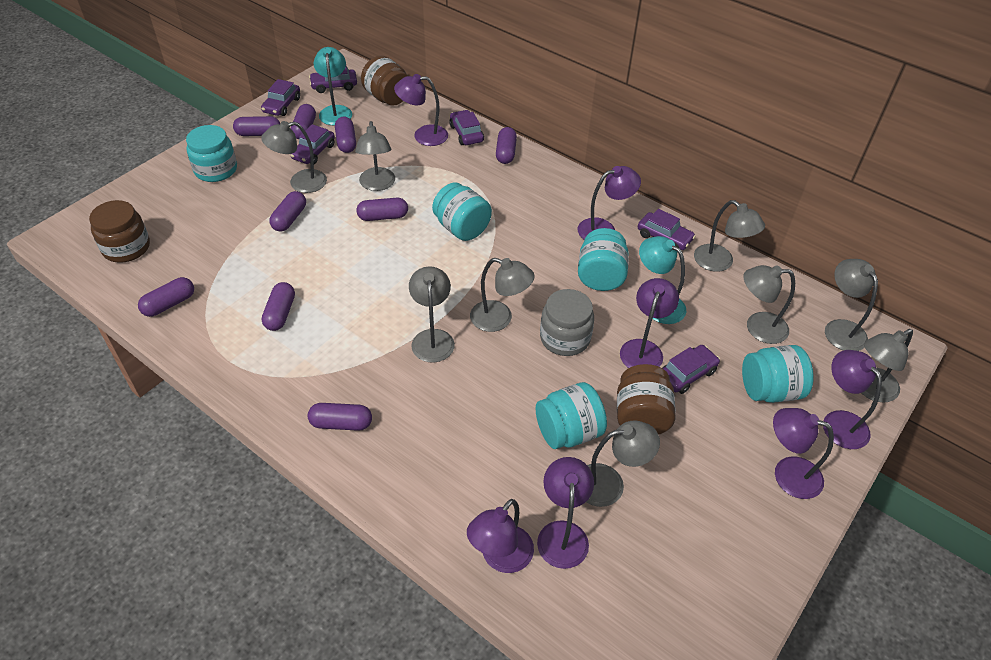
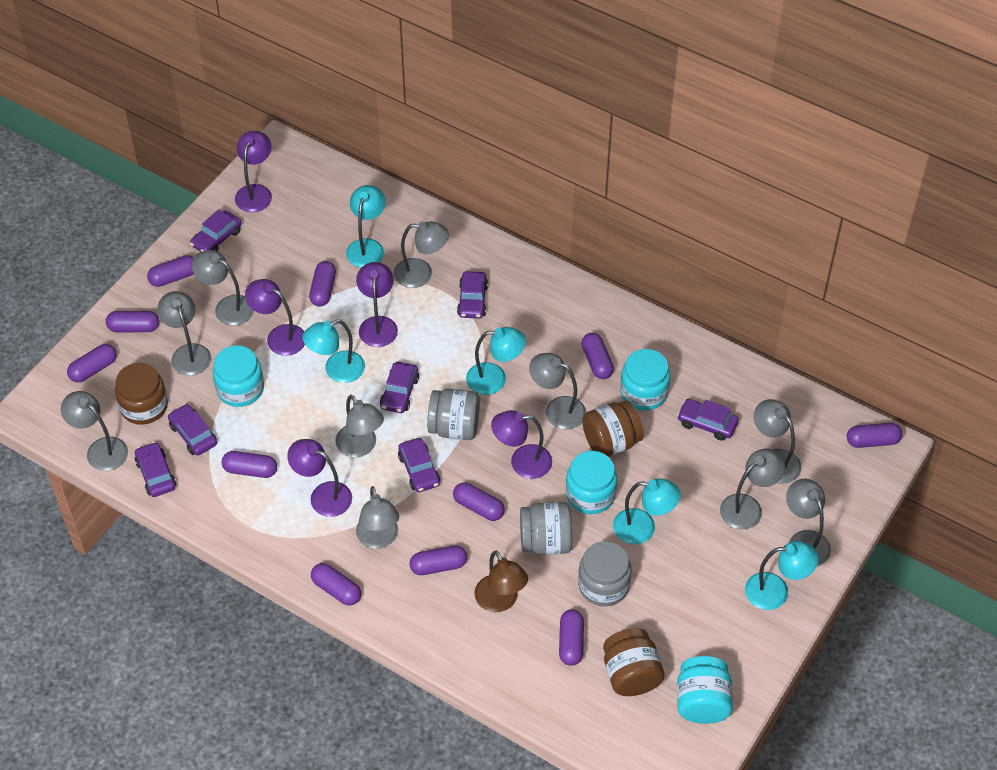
brown lamp: none = 0 -> [474,551,528,612] = 1
grey jar: [540,289,594,356] = 1 -> [427,389,480,440] [520,502,572,555] [578,541,631,606] = 3
grey lamp: [261,121,327,193] [355,121,395,191] [409,266,455,362] [470,258,534,332] [586,420,660,507] [694,200,765,272] [743,265,795,344] [825,259,878,351] [861,329,913,403] = 9 -> [61,391,128,471] [157,291,211,376] [192,250,254,326] [335,395,384,457] [356,486,399,549] [394,221,449,288] [529,353,586,429] [720,449,785,529] [754,399,801,483] [786,479,831,566] = 10
purple capsule: [138,277,194,317] [233,116,280,136] [262,282,295,331] [269,191,306,232] [291,104,316,139] [308,403,372,431] [335,117,356,153] [356,198,408,221] [496,127,517,164] = 9 -> [67,344,117,383] [106,311,159,332] [147,255,194,287] [221,451,277,478] [309,261,336,307] [311,563,361,605] [410,546,467,575] [453,482,505,521] [559,609,584,666] [581,333,614,379] [847,423,902,448] = 11
purple car: [261,79,300,116] [290,124,335,164] [309,66,357,93] [449,110,484,145] [638,209,696,250] [663,345,720,394] = 6 -> [135,442,176,497] [168,404,217,456] [190,209,242,252] [380,362,419,413] [398,438,440,492] [457,271,488,319] [677,399,739,441] = 7
purple lamp: [394,74,448,146] [467,499,534,573] [537,457,594,569] [578,166,641,240] [620,278,679,368] [773,408,834,499] [823,350,882,449] = 7 -> [235,131,272,212] [245,279,305,356] [287,439,352,517] [356,262,398,347] [491,410,552,479] = 5
turquoise jar: [186,125,237,182] [432,183,492,241] [535,382,607,449] [578,228,629,291] [742,345,814,403] = 5 -> [213,345,264,407] [566,451,617,514] [620,349,670,411] [677,656,733,724] = 4
turquoise lamp: [314,47,352,125] [639,236,686,324] = 2 -> [302,320,365,383] [346,185,386,268] [466,327,526,395] [613,478,680,544] [745,541,818,610] = 5

